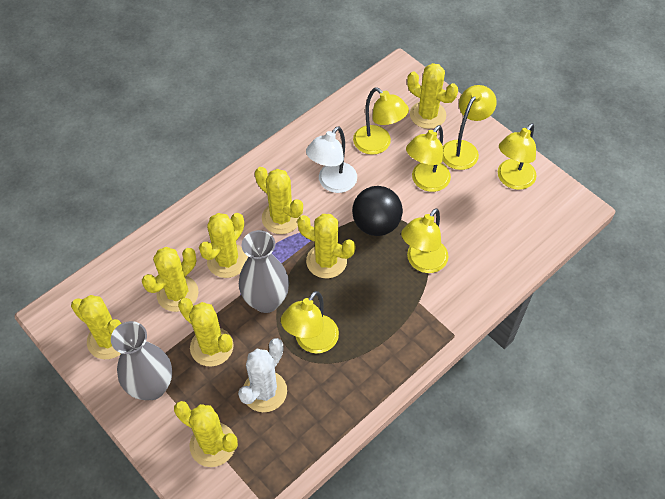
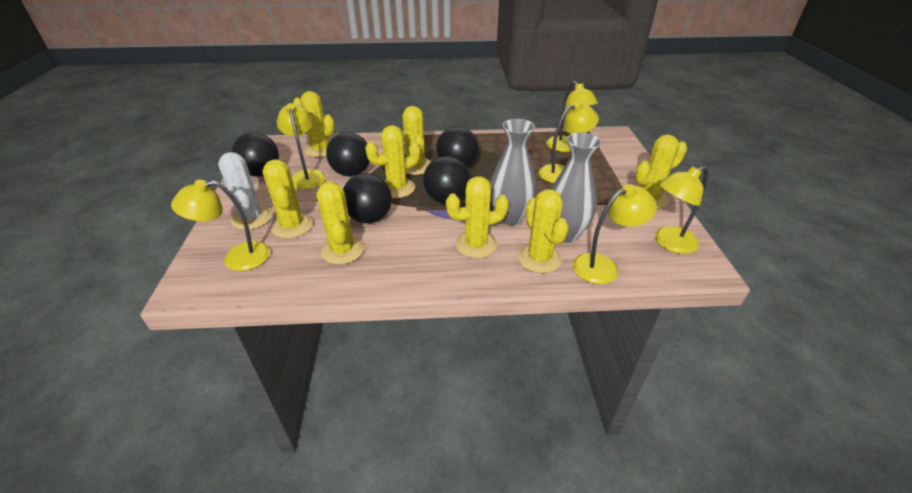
black ball: [352,186,403,236] = 1 -> [232,132,279,177] [326,132,370,176] [343,173,392,223] [423,156,470,204] [436,126,479,168] = 5
white lamp: [306,126,357,193] = 1 -> none = 0

